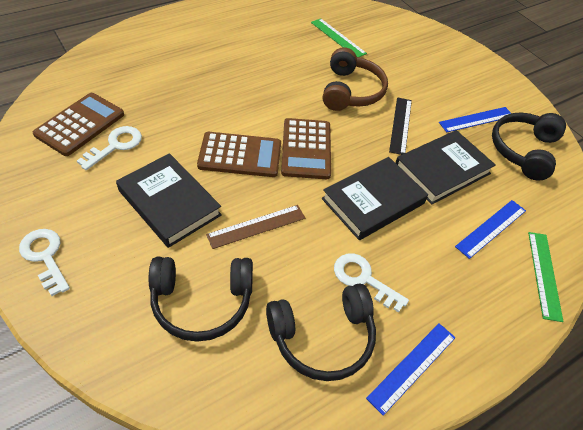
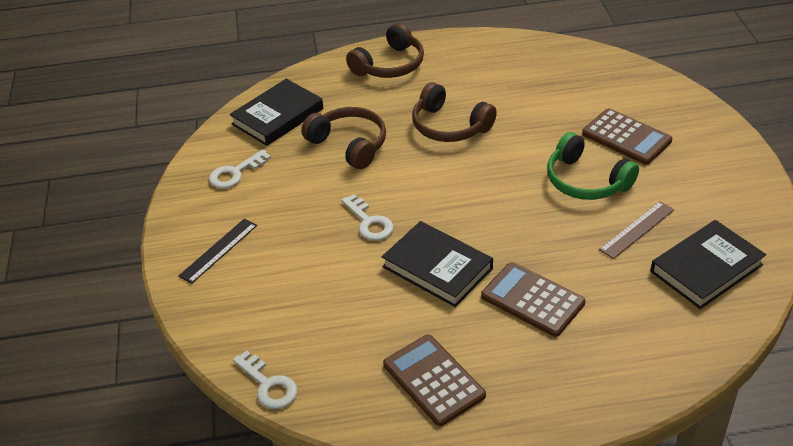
black headphones: [149,257,253,342] [266,283,376,381] [492,113,566,181] = 3 -> none = 0
blue ruler: [366,323,456,416] [439,107,511,132] [455,200,526,259] = 3 -> none = 0
brown headphones: [323,47,388,111] = 1 -> [301,107,386,169] [346,23,424,78] [412,82,497,142] = 3
green headphones: none = 0 -> [547,132,639,200] = 1
green ruler: [311,18,367,57] [528,232,563,322] = 2 -> none = 0

